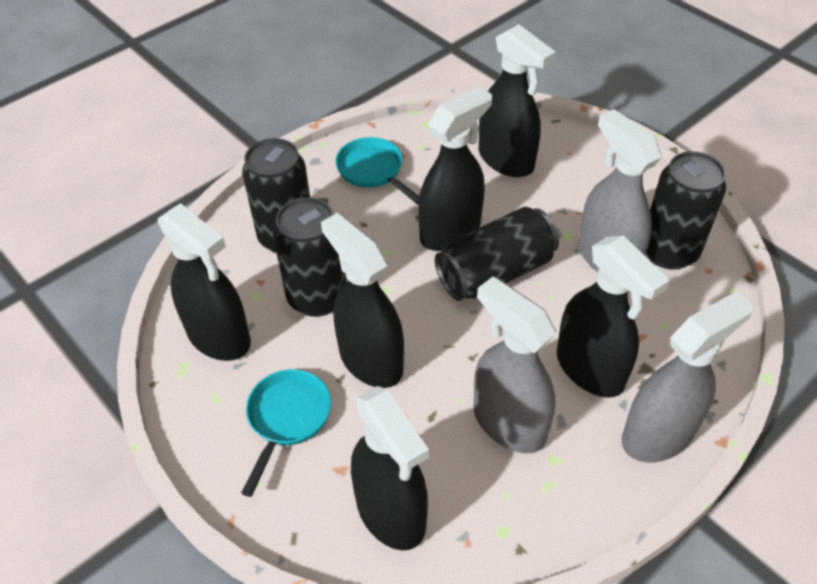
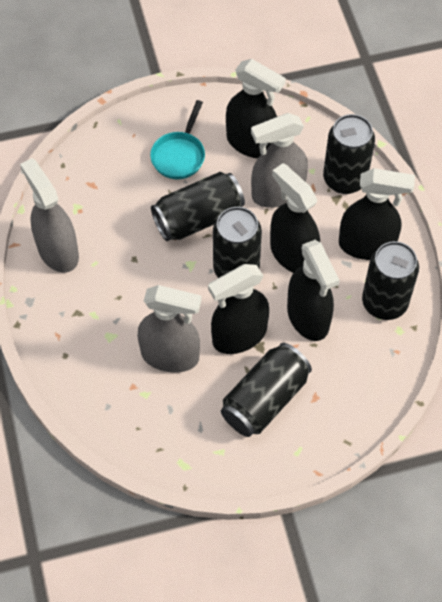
black can: [242,138,310,253] [273,197,346,317] [435,207,559,301] [646,151,726,270] = 4 -> [151,172,245,241] [213,207,262,278] [221,343,312,437] [323,114,375,194] [362,241,419,320] = 5
black spray bottle: [158,203,251,361] [321,213,404,388] [351,386,429,550] [418,86,492,251] [479,24,556,177] [557,235,670,398] = 6 -> [208,264,269,354] [226,59,286,158] [270,163,320,273] [287,240,340,341] [339,168,415,260] = 5
turquoise pan: [241,369,331,497] [336,137,419,204] = 2 -> [150,100,205,179] = 1

